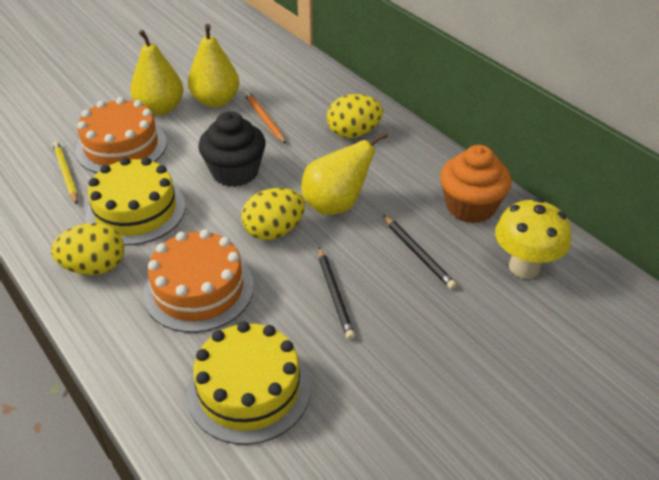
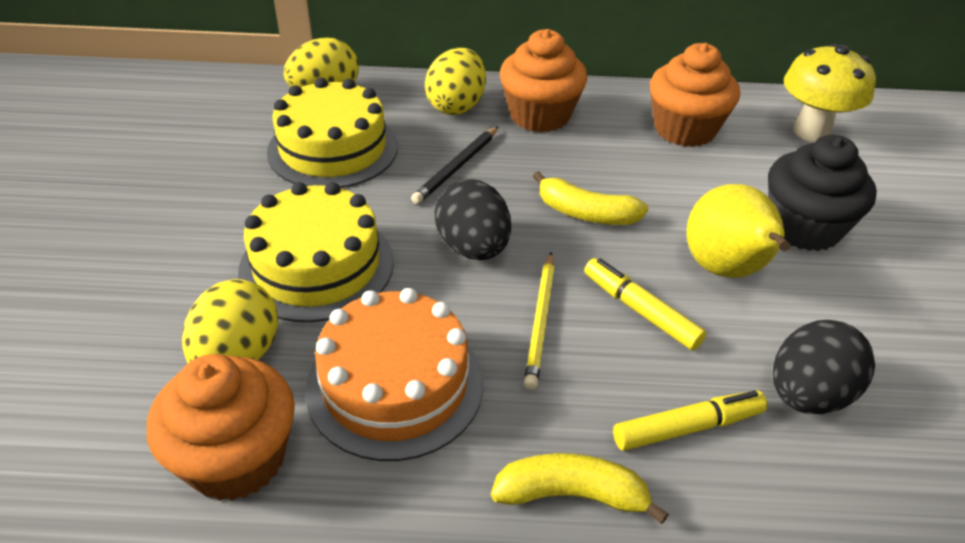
black egg: none = 0 -> [434,179,511,260] [773,320,875,414] = 2
black pencil: [318,247,355,340] [383,215,457,289] = 2 -> [411,126,499,204] = 1
orange cake: [76,97,167,173] [143,229,254,333] = 2 -> [305,288,483,461] = 1
orange cupcake: [440,145,511,223] = 1 -> [147,354,295,501] [500,29,587,132] [650,43,740,147] = 3
orange pencil: [244,91,286,144] = 1 -> none = 0
yellow banana: none = 0 -> [491,453,669,524] [533,171,648,225] = 2
yellow marker: none = 0 -> [584,258,706,350] [613,390,767,451] = 2
yellow pear: [131,30,183,115] [188,24,239,108] [301,131,388,215] = 3 -> [686,184,791,278] = 1

